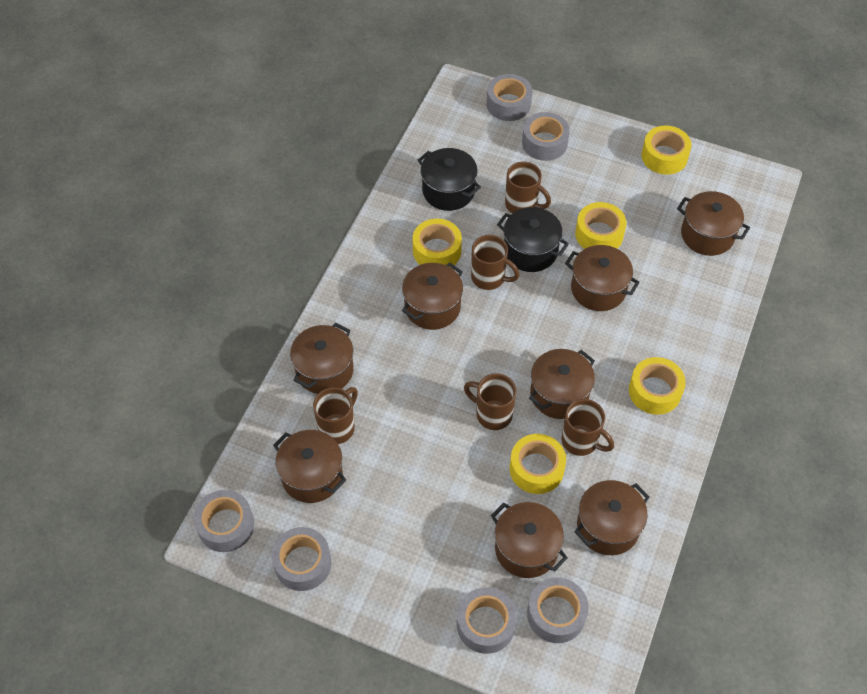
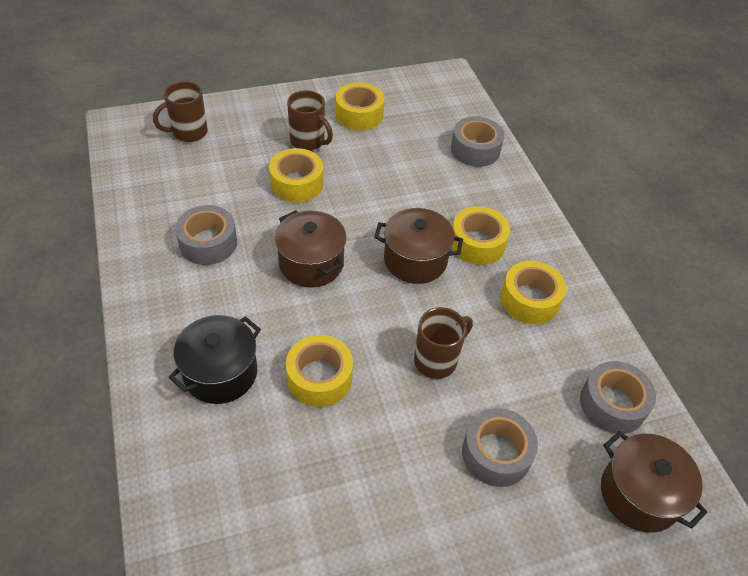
black pot: [418,148,481,211] [497,207,569,272] = 2 -> [168,315,261,404] = 1
brown mug: [313,387,358,444] [464,373,516,430] [471,235,520,290] [505,162,551,213] [562,399,614,456] = 5 -> [153,81,208,142] [287,90,333,151] [414,307,473,379] = 3
brown pot: [273,430,346,503] [290,323,354,394] [402,263,463,330] [491,502,568,578] [529,349,595,419] [565,245,640,311] [574,480,649,555] [677,191,750,256] = 8 -> [275,210,346,288] [374,208,463,284] [601,431,707,533] = 3
grey tape: [194,490,254,552] [271,527,331,591] [457,587,517,654] [487,74,532,121] [522,112,570,161] [527,578,589,643] = 6 -> [175,205,237,265] [451,116,504,167] [462,408,538,487] [580,361,656,434] = 4

